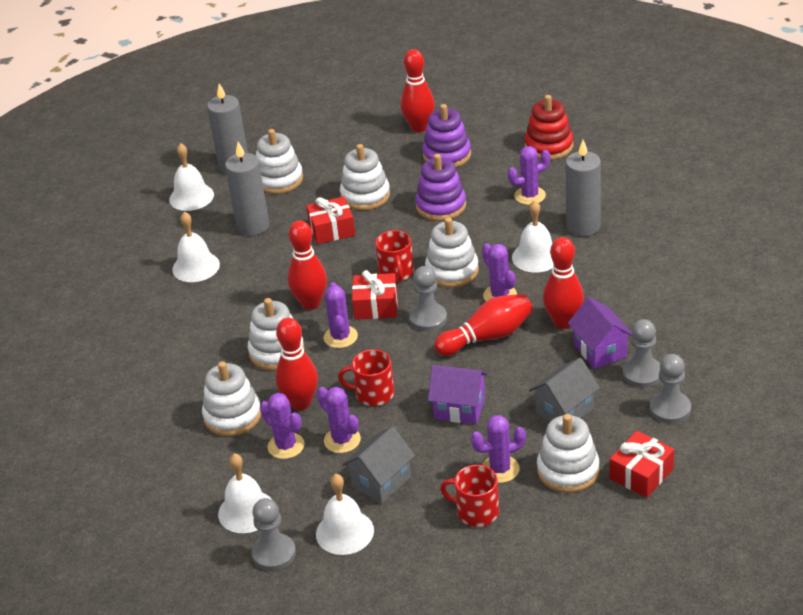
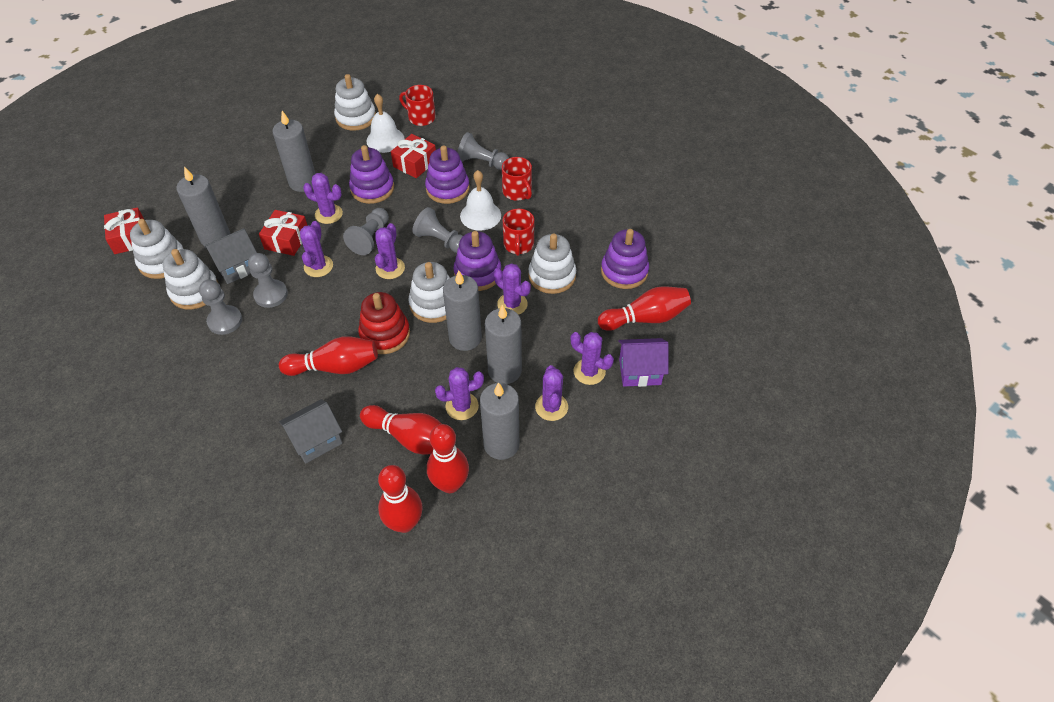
grey candle: [207,83,248,174] [225,142,269,236] [565,140,601,236] = 3 -> [176,166,230,246] [272,111,316,192] [443,270,482,351] [480,382,519,460] [485,304,522,384] = 5
grey pawn: [252,498,296,571] [409,266,447,331] [623,319,660,388] [650,354,691,424] = 4 -> [199,280,242,335] [248,253,288,308] [343,208,389,255] [412,207,463,253] [458,132,509,170] = 5
purple cactus: [260,393,305,459] [317,387,361,453] [324,282,358,348] [471,415,526,483] [482,243,517,301] [508,146,550,205] = 6 -> [300,221,333,277] [303,173,343,224] [375,223,405,279] [435,367,484,420] [494,263,531,315] [535,365,568,421] [571,332,614,385] = 7
purple house: [428,365,488,424] [568,297,632,369] = 2 -> [618,338,668,387] = 1
purple stacking toy: [415,154,466,221] [422,104,471,167] = 2 -> [349,145,394,204] [425,145,470,204] [454,231,501,291] [601,229,649,289] = 4
white bell: [169,143,214,211] [172,212,220,282] [218,453,272,533] [316,474,374,555] [512,200,553,273] = 5 -> [366,94,405,153] [460,170,501,231] = 2
white stacking toy: [202,361,261,436] [248,298,304,370] [256,129,303,194] [340,144,390,210] [425,217,479,287] [537,414,600,493] = 6 -> [130,219,183,279] [163,249,219,309] [334,74,376,131] [409,262,450,323] [528,233,576,294] = 5

